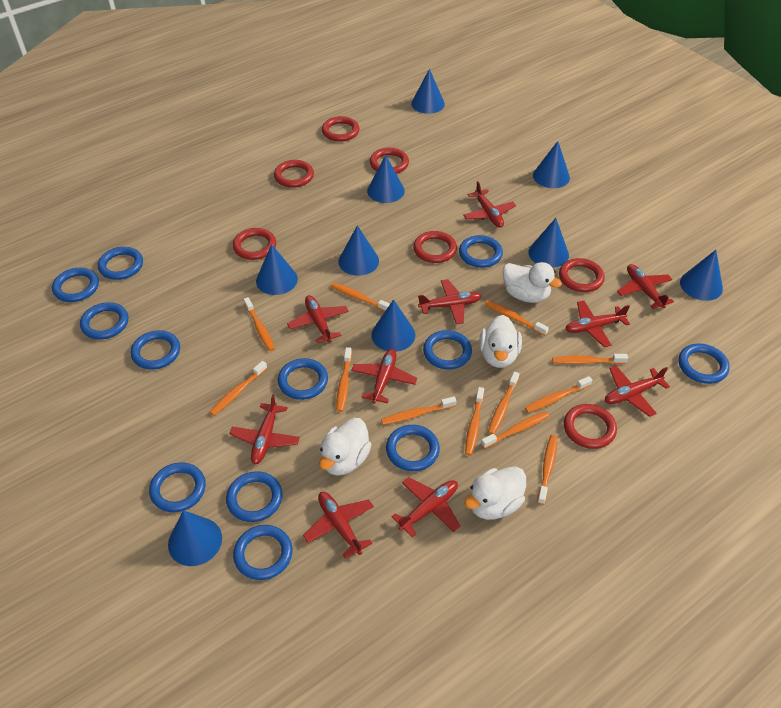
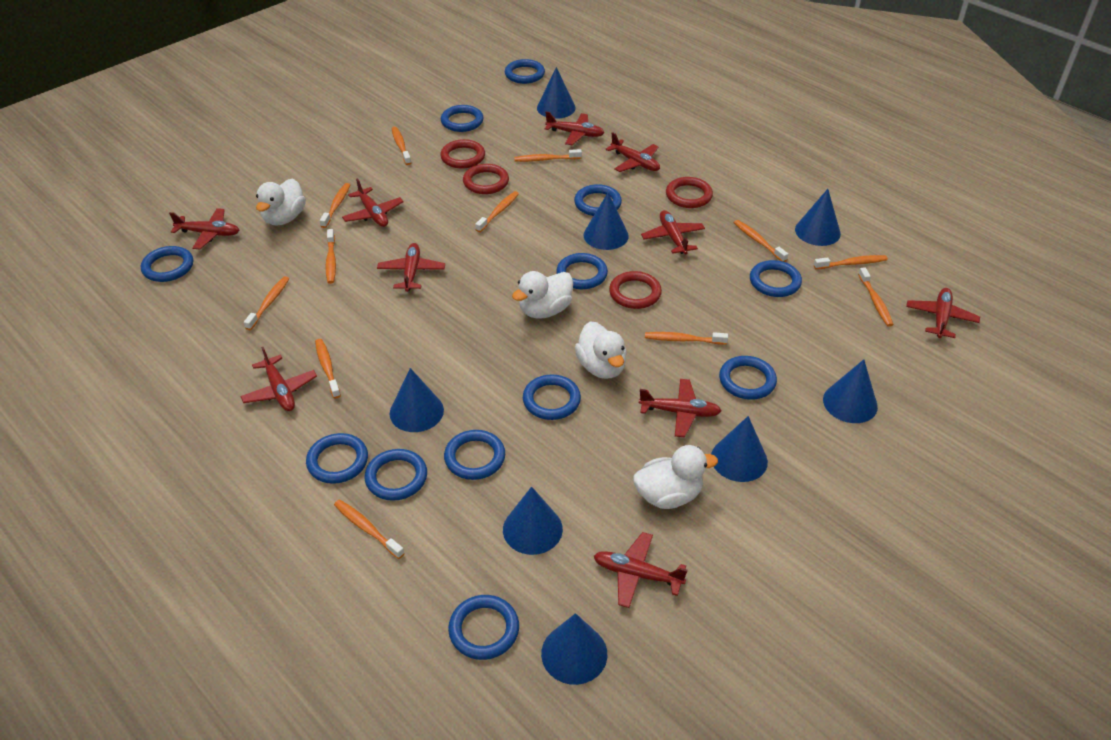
blue cone: [168,510,222,566] [256,244,298,295] [339,225,379,276] [367,155,405,203] [371,299,415,352] [411,69,445,114] [528,218,569,268] [533,141,570,188] [680,250,723,301] = 9 -> [390,368,444,432] [503,486,563,555] [537,67,576,119] [541,613,607,685] [584,193,629,250] [711,416,768,482] [795,189,841,246] [823,359,878,423] = 8
red ring: [233,228,276,260] [274,160,314,188] [322,116,359,142] [370,148,409,174] [413,231,457,263] [559,258,605,292] [564,404,617,449] = 7 -> [440,139,485,169] [463,164,509,194] [609,271,662,309] [666,177,713,208] = 4

